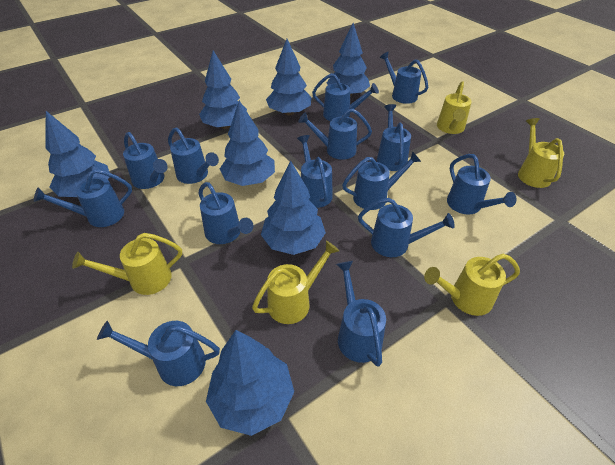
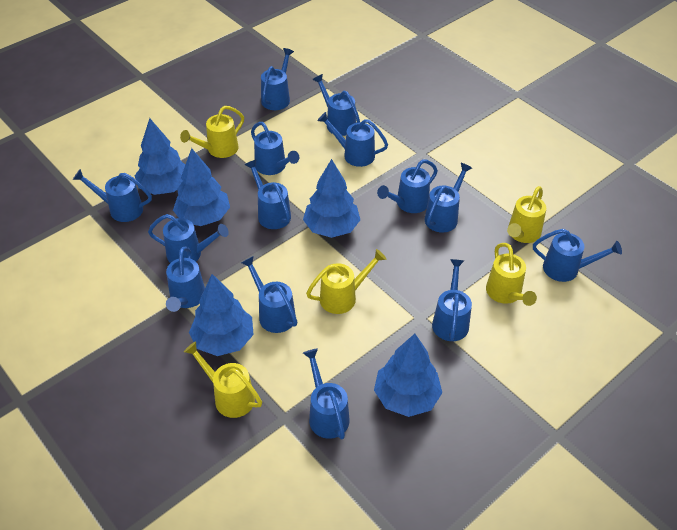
blue tree: [45,111,110,197] [199,51,247,129] [206,330,294,436] [220,100,275,186] [261,161,326,255] [266,39,312,115] [327,23,370,97] = 7 -> [135,118,185,195] [173,148,230,226] [189,274,254,356] [303,159,360,238] [374,334,442,417] = 5

